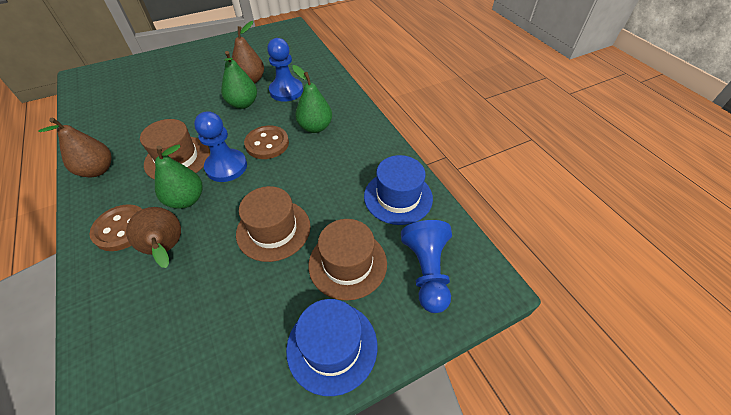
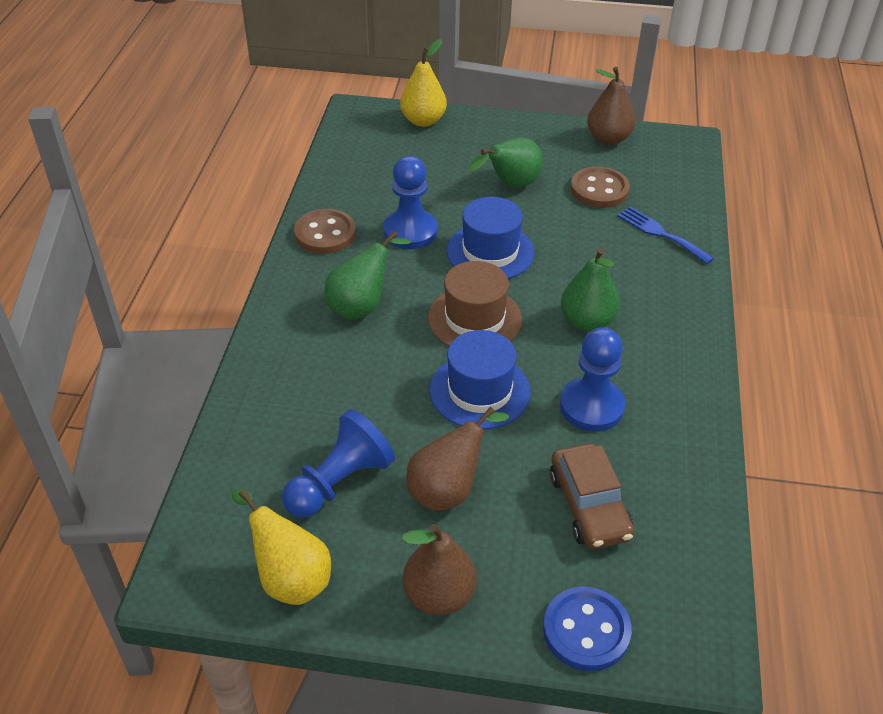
blue button: none = 0 -> [543,586,632,671] = 1
blue fork: none = 0 -> [617,206,714,264] = 1
brown car: none = 0 -> [550,444,634,549] = 1
brown hat: [140,119,210,180] [236,186,311,262] [308,219,387,300] = 3 -> [428,261,522,346] = 1
yellow pear: none = 0 -> [232,489,331,605] [400,39,447,127] = 2

